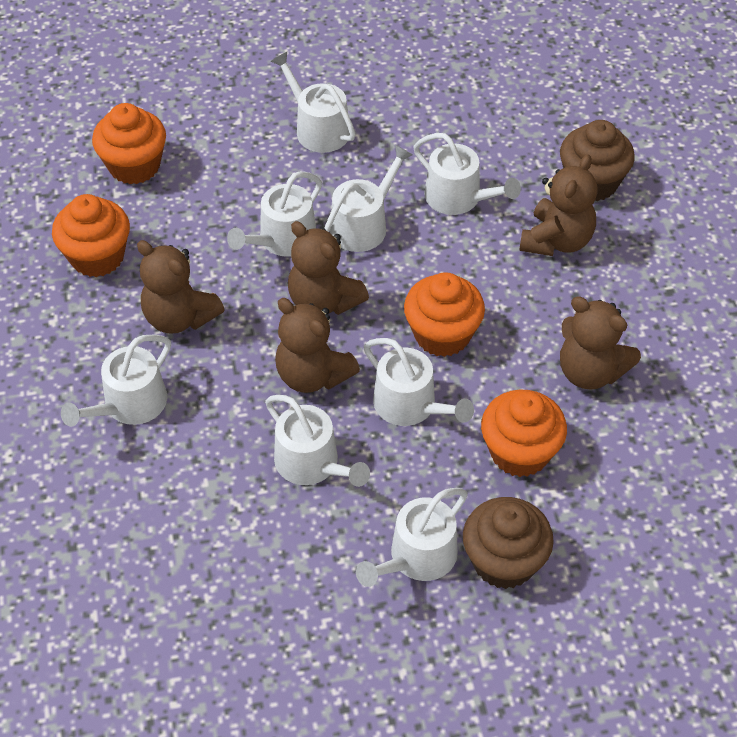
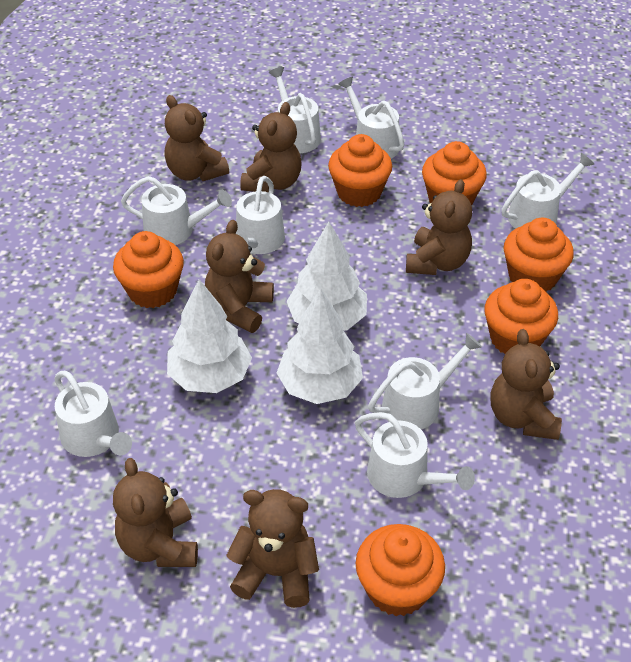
brown cupcake: [463,497,554,589] [560,120,635,201] = 2 -> none = 0
brown teddy bear: [137,240,225,334] [275,298,360,393] [288,221,369,315] [519,154,598,256] [560,296,641,390] = 5 -> [113,458,198,567] [164,95,229,181] [205,220,274,333] [226,489,319,608] [240,102,302,192] [406,179,472,275] [490,329,562,440] = 7
orange cupcake: [52,194,130,277] [92,103,166,184] [404,272,485,357] [481,390,567,477] = 4 -> [113,231,184,308] [328,134,392,207] [356,524,445,616] [422,141,487,206] [485,279,558,354] [504,218,574,292] = 6
white tree: none = 0 -> [167,279,252,393] [277,289,363,404] [286,222,367,331] = 3

